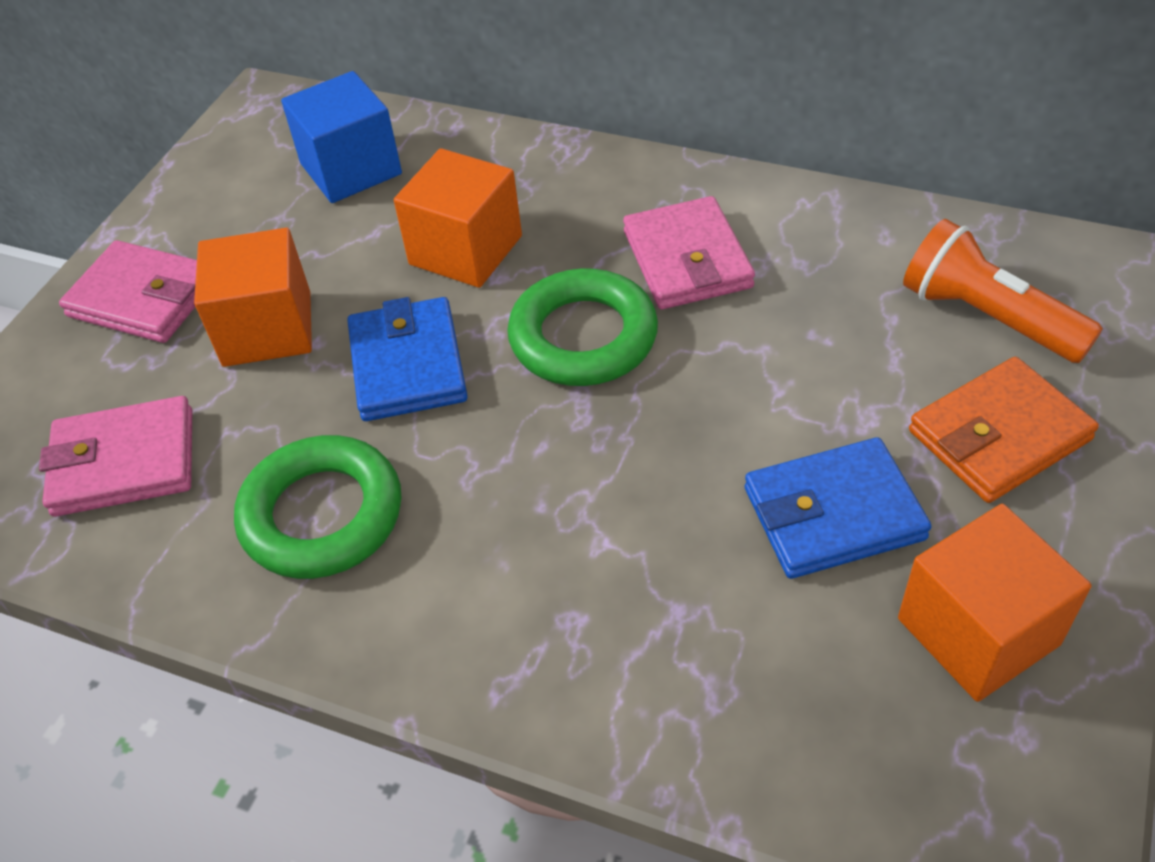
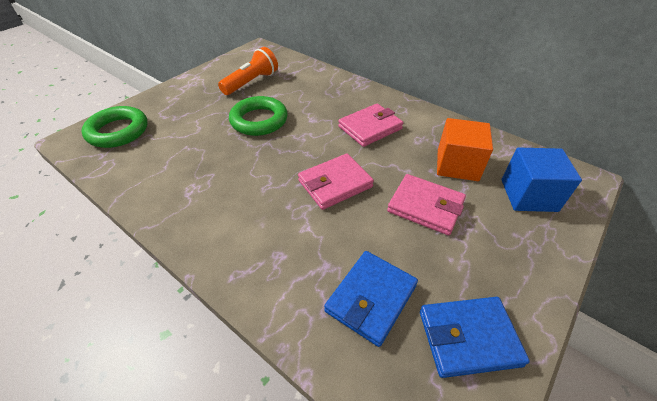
orange cube: [194,228,312,367] [394,148,522,288] [898,504,1092,702] = 3 -> [437,118,493,181] = 1
orange wallet: [909,357,1099,503] = 1 -> none = 0

